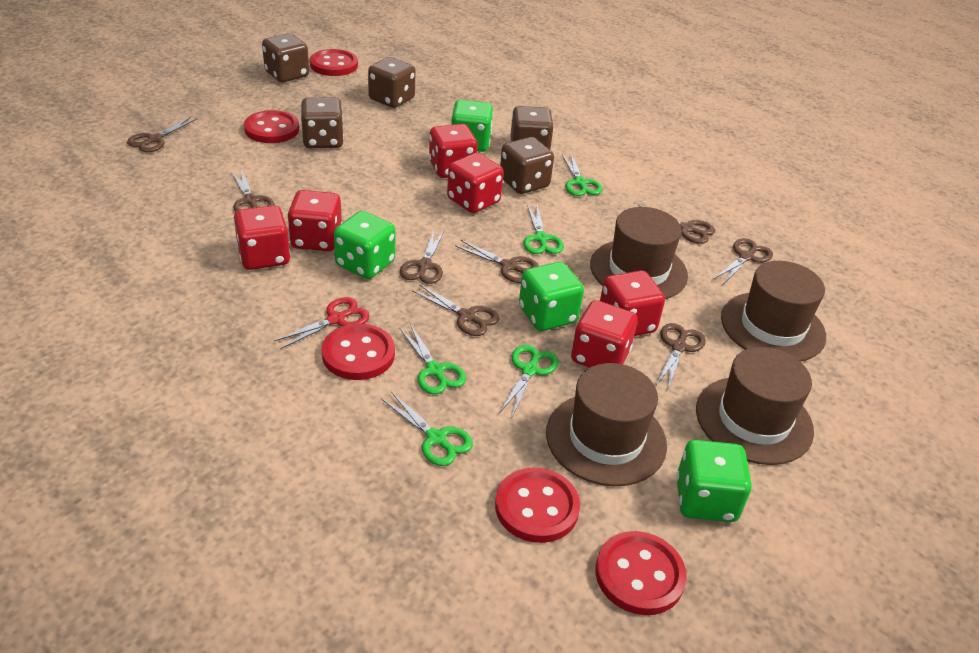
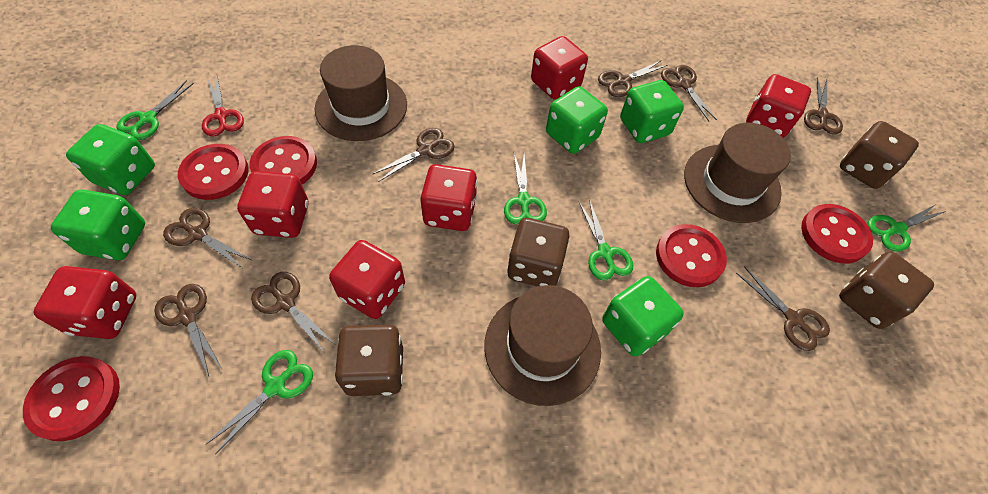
brown dice: [262,33,309,82] [301,97,344,148] [368,57,415,108] [500,137,554,194] [510,106,554,150] = 5 -> [335,325,403,396] [508,218,570,287] [839,252,934,329] [840,121,919,189] = 4
brown hat: [546,363,667,486] [590,207,688,299] [696,347,814,465] [721,261,826,362] = 4 -> [315,45,407,141] [484,285,601,406] [684,123,791,223] = 3
green dice: [334,211,395,279] [451,100,493,152] [519,262,584,331] [676,440,752,522] = 4 -> [51,190,145,260] [66,124,155,195] [546,86,608,154] [602,276,684,357] [620,80,684,143] = 5

